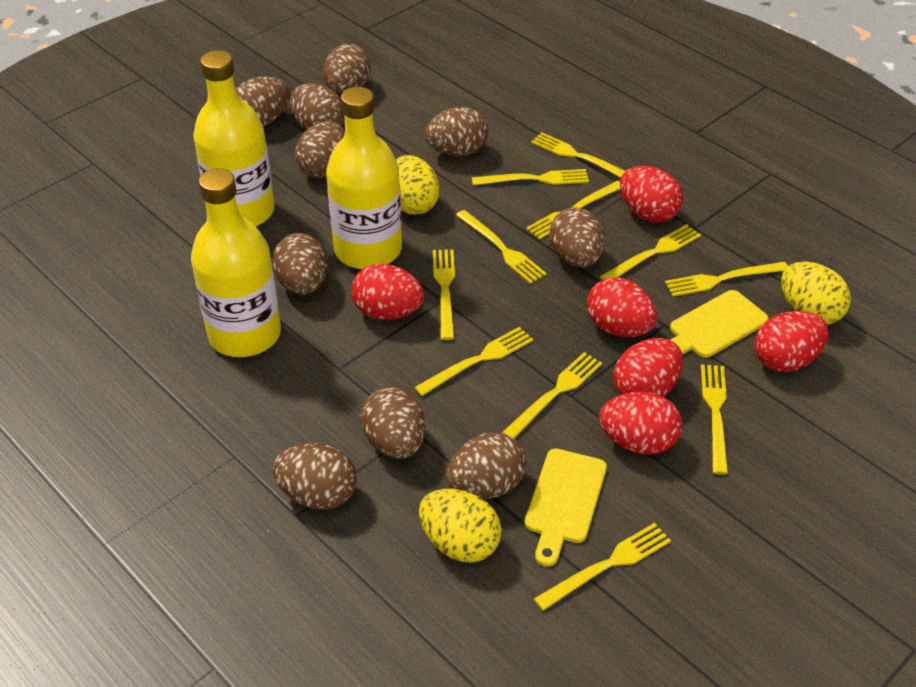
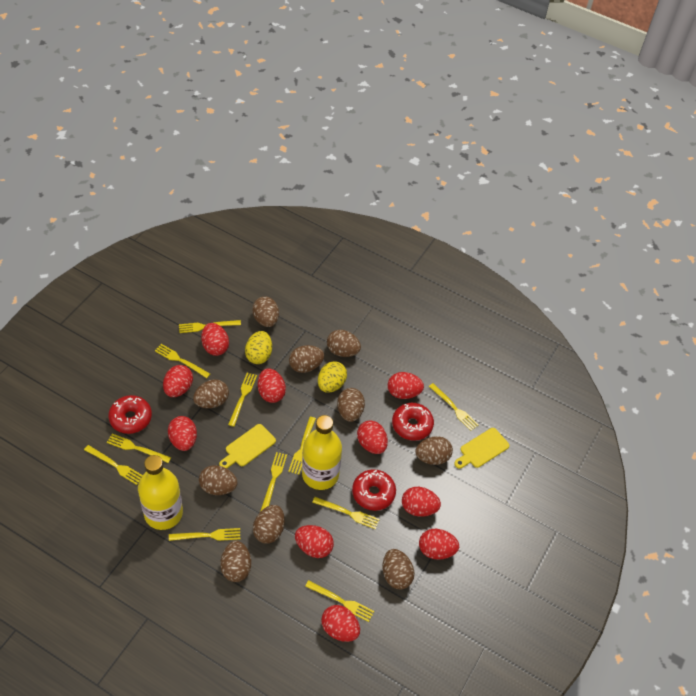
red donut: none = 0 -> [108,395,152,434] [352,469,396,511] [392,403,434,441] = 3
red egg: [351,264,424,320] [587,277,657,337] [599,392,682,455] [613,338,683,397] [620,166,683,223] [754,311,829,372] = 6 -> [163,365,193,397] [168,416,197,451] [201,323,229,356] [258,368,286,403] [295,525,334,558] [321,605,360,642] [357,421,388,454] [388,372,424,399] [402,487,441,517] [419,529,459,560] = 10
yellow bottle: [191,168,281,357] [193,50,275,227] [326,87,402,269] = 3 -> [138,455,183,530] [302,415,342,490] = 2
yellow egg: [396,155,440,215] [419,489,502,563] [781,261,851,325] = 3 -> [245,331,272,364] [318,361,347,393] = 2

